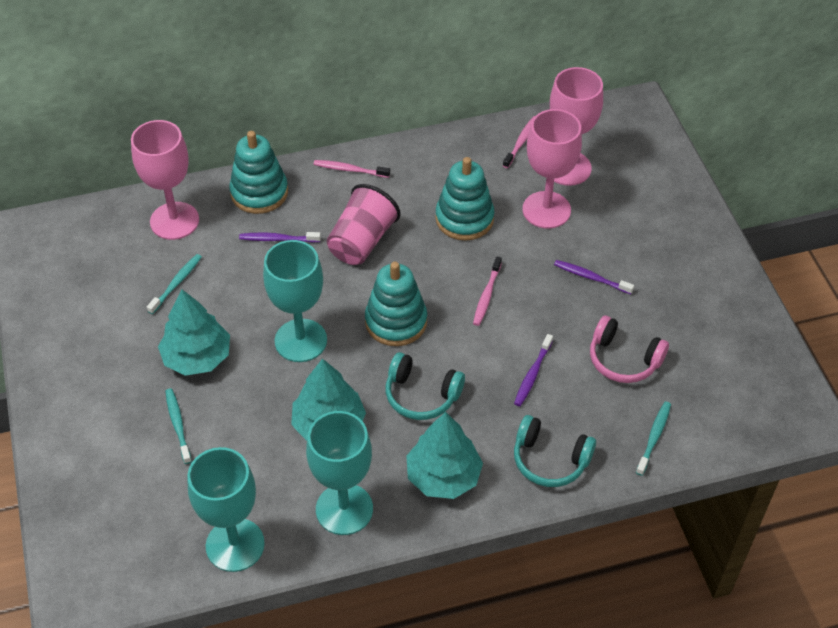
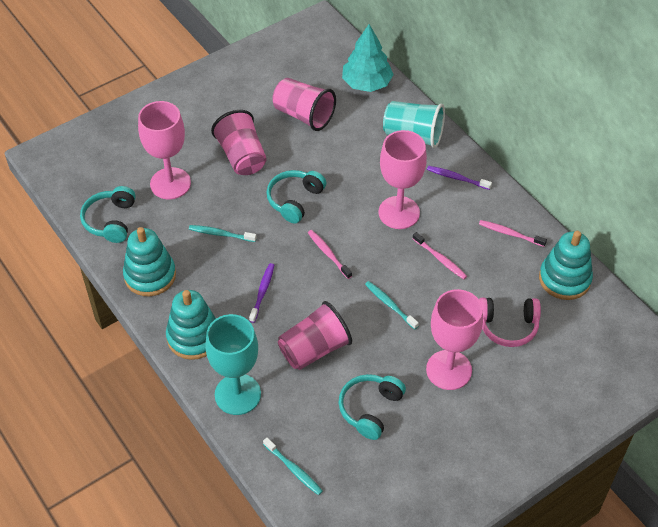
pink cup: [327,184,401,265] = 1 -> [211,110,267,175] [273,78,336,131] [278,301,352,370] = 3
purple toothbrush: [239,232,321,242] [514,334,553,406] [554,260,634,294] = 3 -> [249,263,274,323] [427,166,492,190] = 2
turquoise cup: none = 0 -> [383,101,445,148] = 1
turquoise goblet: [187,447,265,572] [263,240,327,362] [306,411,373,535] = 3 -> [205,314,261,415] = 1
turquoise headphones: [386,352,465,420] [514,415,596,487] = 2 -> [80,186,136,243] [266,170,326,224] [339,374,406,440] = 3
turquoise tree: [158,289,230,376] [291,358,366,441] [406,412,483,499] = 3 -> [342,24,394,92] = 1

